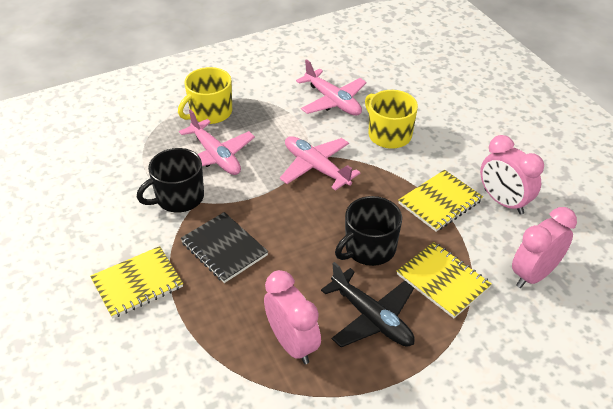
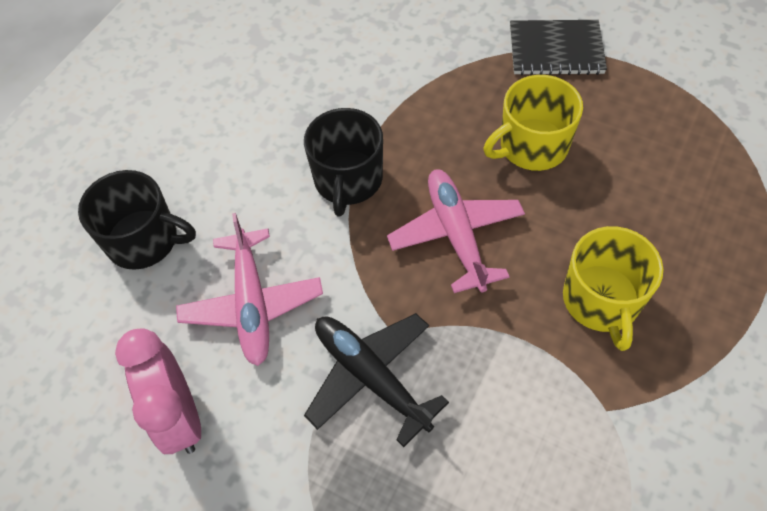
pink clock: [264,270,321,364] [480,135,544,215] [512,207,577,288] = 3 -> [115,328,201,454] = 1
pink plane: [179,109,255,175] [280,136,360,191] [296,59,367,116] = 3 -> [176,213,323,366] [387,169,525,293] = 2
yellow notebook: [90,246,183,319] [397,242,492,318] [398,170,483,232] = 3 -> none = 0

